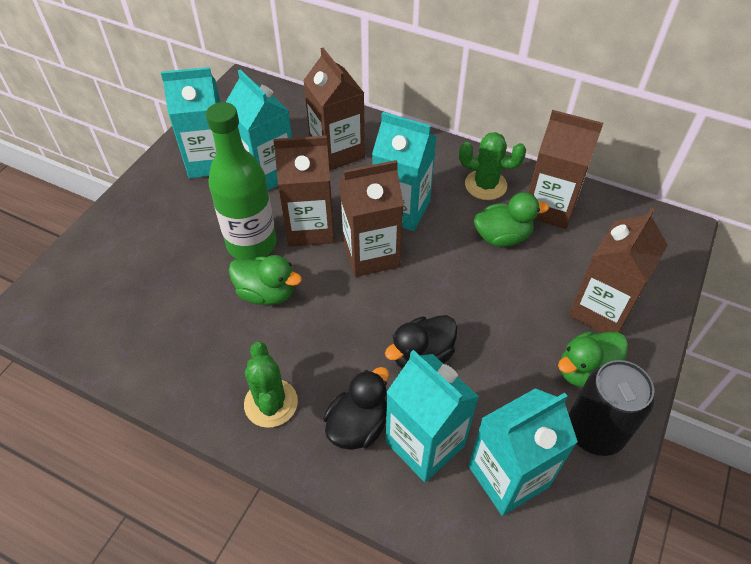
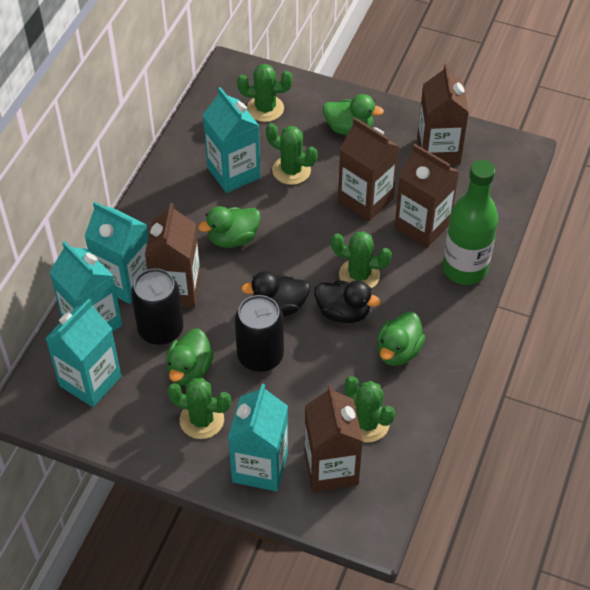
black can: [569,360,654,456] = 1 -> [131,268,183,345] [235,295,284,372] = 2
green cactus: [244,342,298,428] [459,132,526,200] = 2 -> [167,378,231,439] [237,64,293,122] [266,123,317,185] [331,231,392,288] [345,376,395,442] = 5
green duck: [229,255,302,305] [474,192,549,247] [558,331,628,387] = 3 -> [166,328,214,386] [198,206,261,248] [323,94,384,135] [377,312,425,366] = 4

